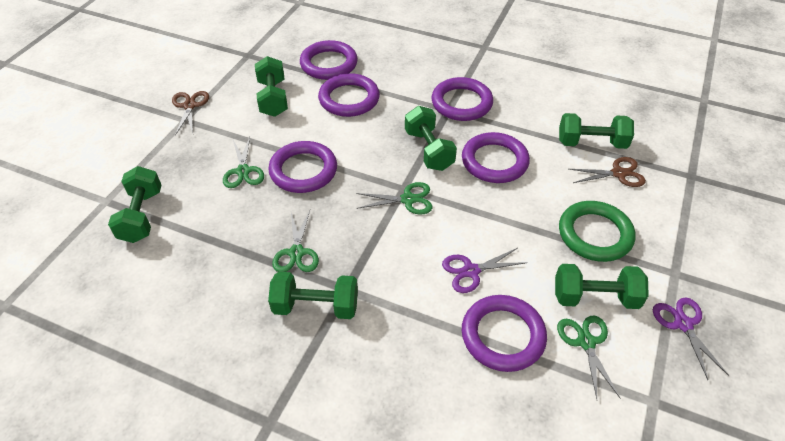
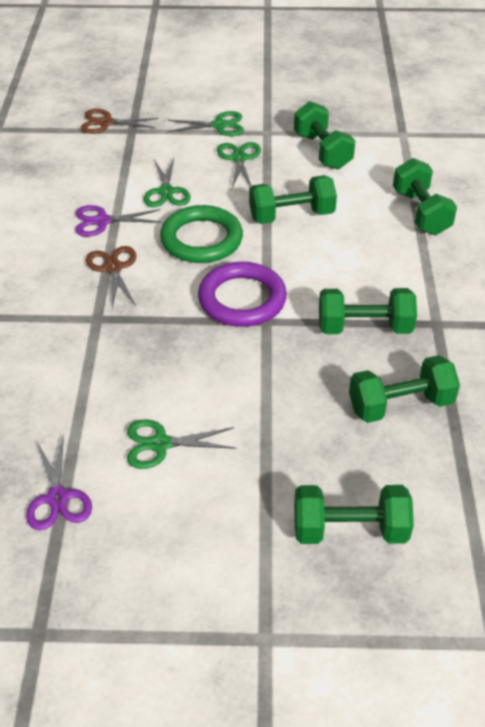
purple ring: [268,141,337,193] [300,40,358,80] [318,73,380,117] [432,77,493,121] [462,132,530,183] [462,295,547,372] = 6 -> [198,262,287,327] = 1

